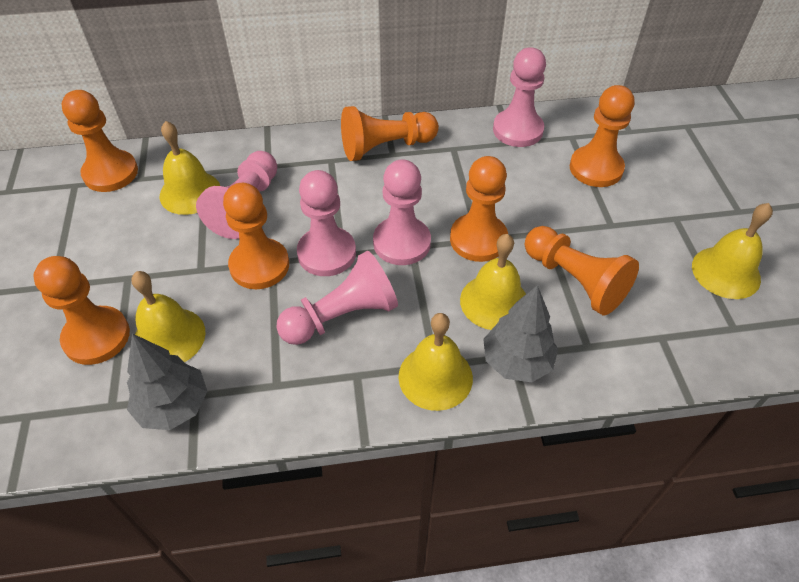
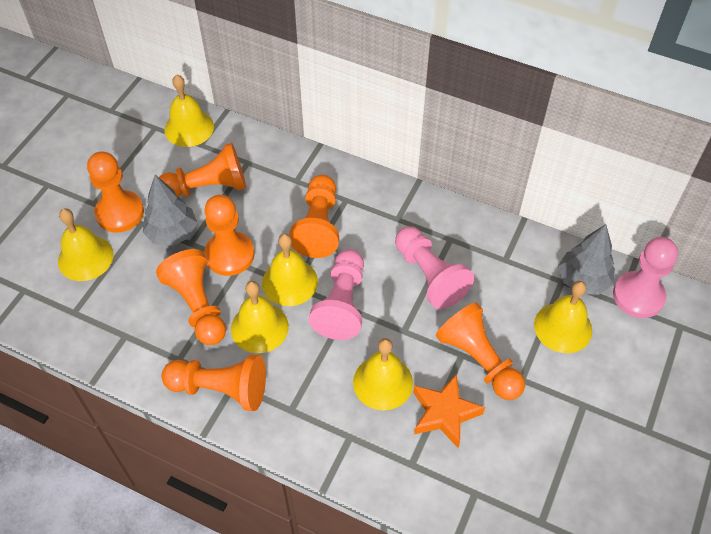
orange star: none = 0 -> [413,374,485,448] = 1
pink pawn: [196,151,277,239] [276,251,398,345] [297,170,356,276] [373,159,431,265] [493,47,546,147] = 5 -> [309,249,364,340] [395,227,474,309] [613,237,678,318] = 3
yellow bell: [131,271,206,362] [159,121,220,215] [398,313,473,411] [460,234,526,330] [692,203,773,299] = 5 -> [58,209,113,281] [164,75,214,147] [231,281,289,353] [262,234,318,306] [353,338,413,410] [534,281,592,353] = 6

